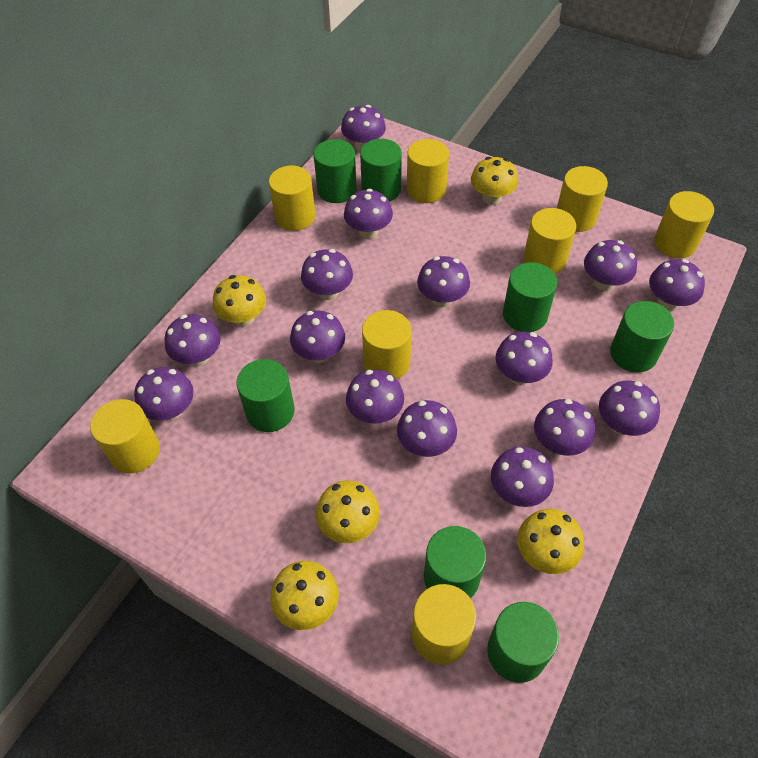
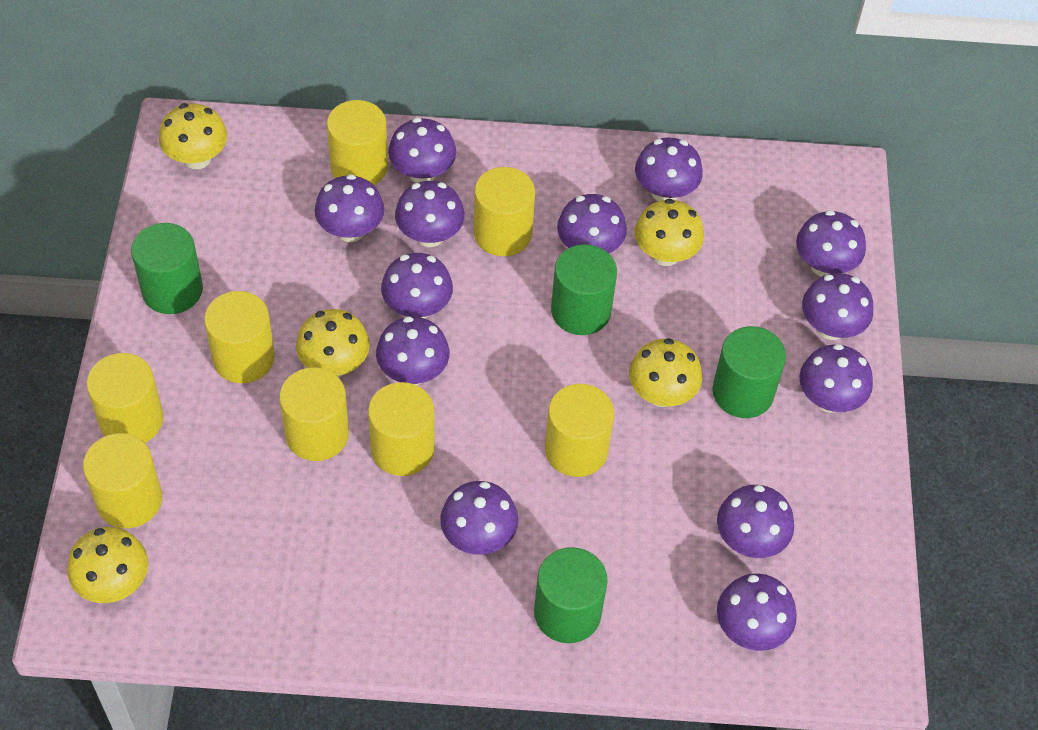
green cylinder: [236,359,294,432] [314,139,357,203] [360,139,402,202] [424,526,486,599] [487,602,559,683] [503,262,557,332] [610,301,674,373] = 7 -> [131,223,203,314] [534,547,608,643] [551,244,617,335] [712,326,786,418] = 4
purple mushroom: [134,367,194,421] [165,314,221,367] [290,311,345,363] [301,249,353,300] [341,105,386,151] [344,189,393,239] [346,370,404,424] [397,400,457,457] [417,256,470,307] [491,447,554,507] [495,332,553,385] [534,399,595,456] [584,240,637,291] [599,381,660,436] [649,259,705,311] = 15 -> [314,174,384,242] [376,316,450,385] [381,253,453,318] [388,118,456,183] [395,181,465,247] [440,481,518,555] [557,194,627,253] [635,137,703,201] [717,485,794,558] [717,573,797,651] [796,210,866,277] [799,344,873,413] [802,273,873,340] = 13

